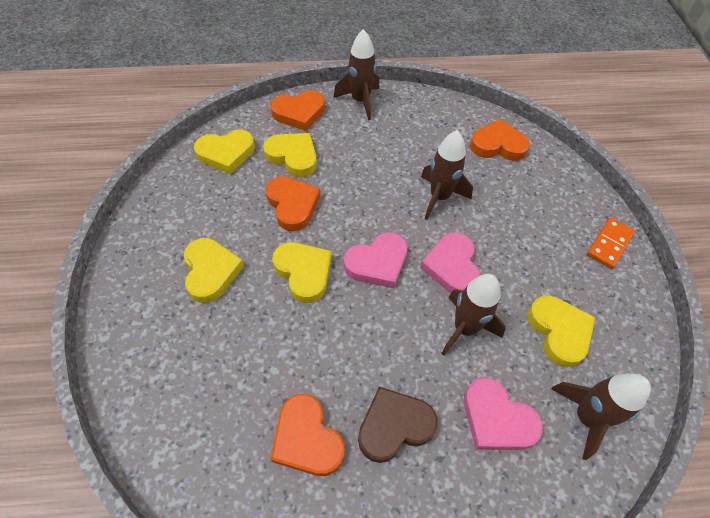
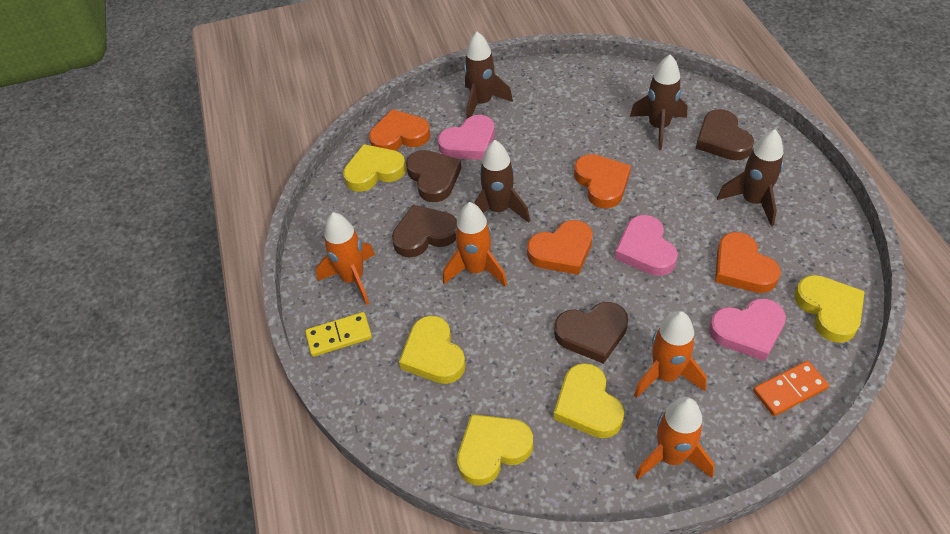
brown heart: [358,387,438,463] = 1 -> [392,205,457,258] [406,150,461,202] [554,302,628,364] [696,109,754,161] = 4
orange rocket: none = 0 -> [316,212,375,305] [443,202,507,287] [634,311,707,398] [635,397,714,480] = 4
yellow domino: none = 0 -> [305,312,372,357] = 1

